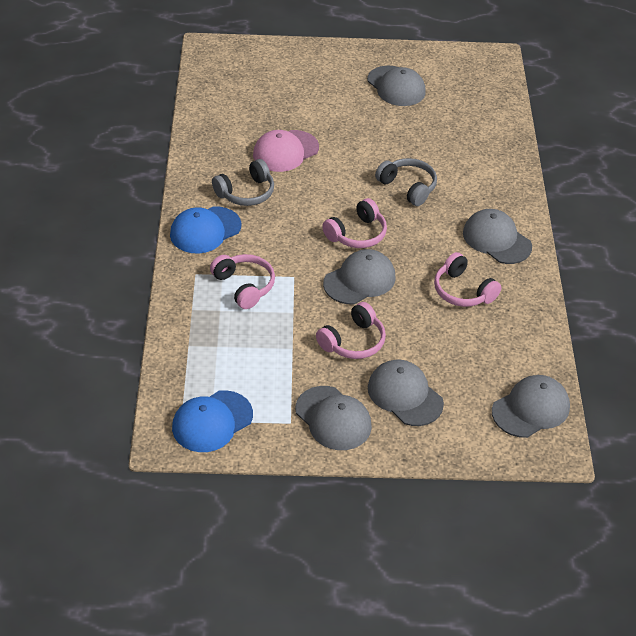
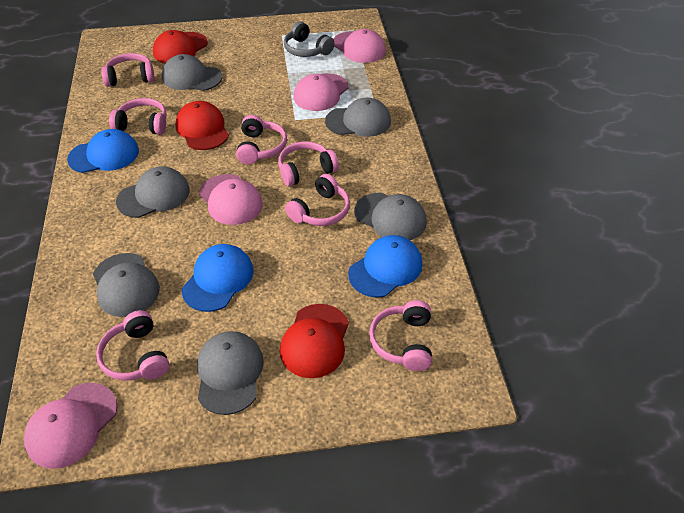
blue cap: [170,207,241,253] [172,390,253,452] = 2 -> [67,129,139,173] [182,244,254,312] [348,235,422,298] = 3
grey headphones: [212,159,274,206] [375,158,437,206] = 2 -> [284,22,334,57] = 1
pink cap: [253,130,319,172] = 1 -> [24,383,117,469] [199,174,263,225] [294,73,348,111] [333,29,386,63] = 4
pink headphones: [210,254,275,309] [316,302,386,359] [322,198,387,248] [434,252,501,307] = 4 -> [96,310,169,381] [101,53,155,87] [109,98,167,135] [236,115,287,164] [278,141,339,186] [285,174,350,226] [369,300,432,371] = 7
red cap: none = 0 -> [153,30,208,63] [175,101,229,150] [280,304,349,378] = 3

